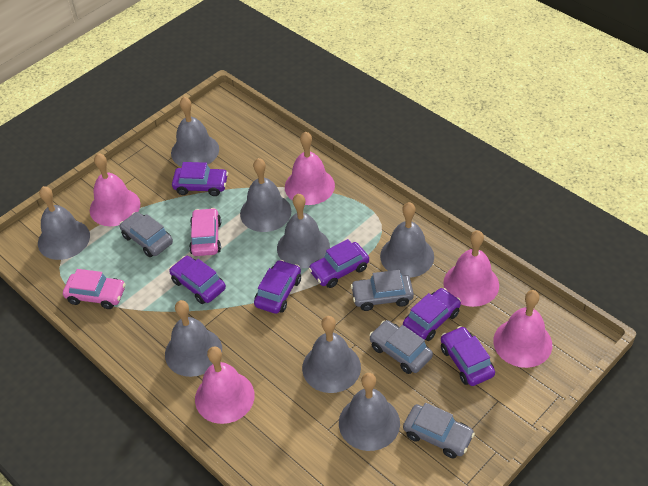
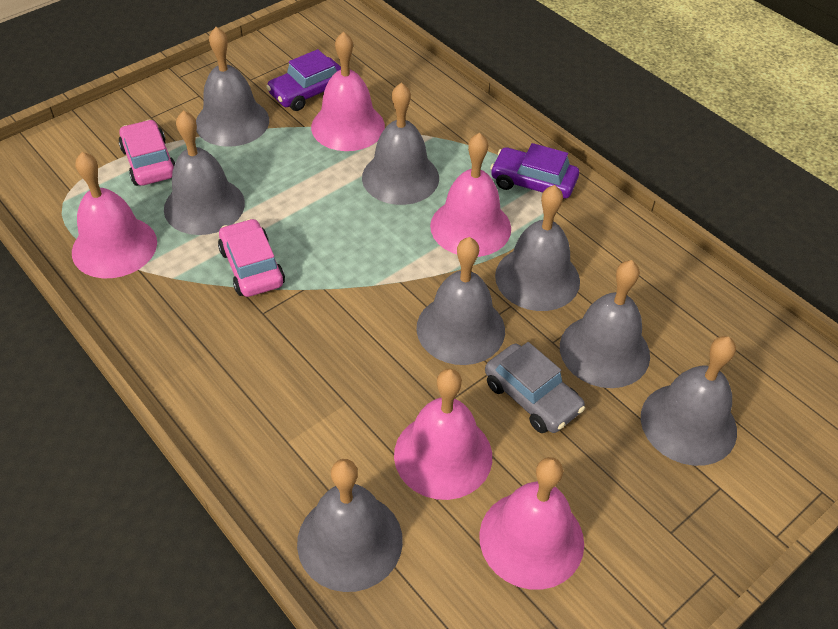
grey car: [120,212,173,257] [351,270,414,311] [369,320,433,374] [403,403,475,459] = 4 -> [485,342,585,433] = 1
purple car: [169,256,226,304] [172,162,228,196] [254,260,301,314] [309,239,369,288] [403,288,461,341] [441,326,495,386] = 6 -> [266,49,341,111] [490,143,579,199] = 2

